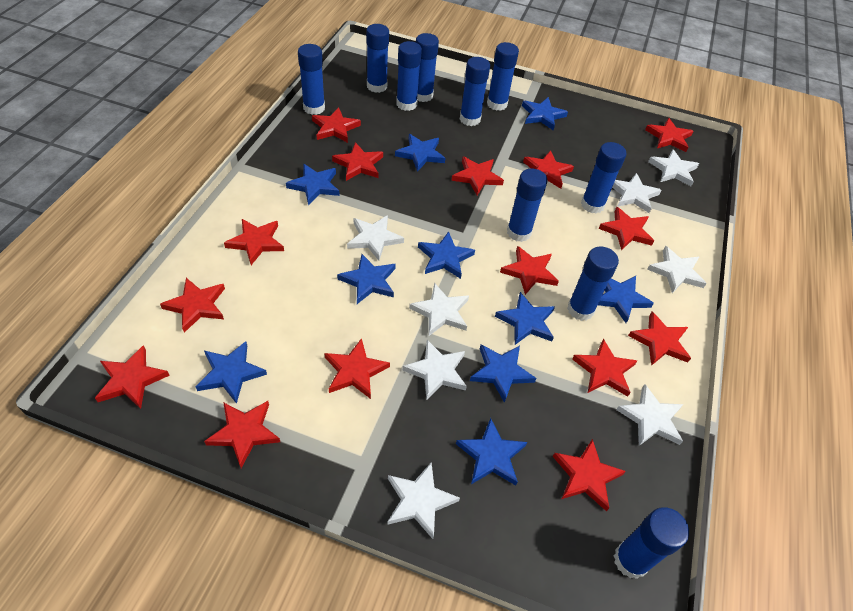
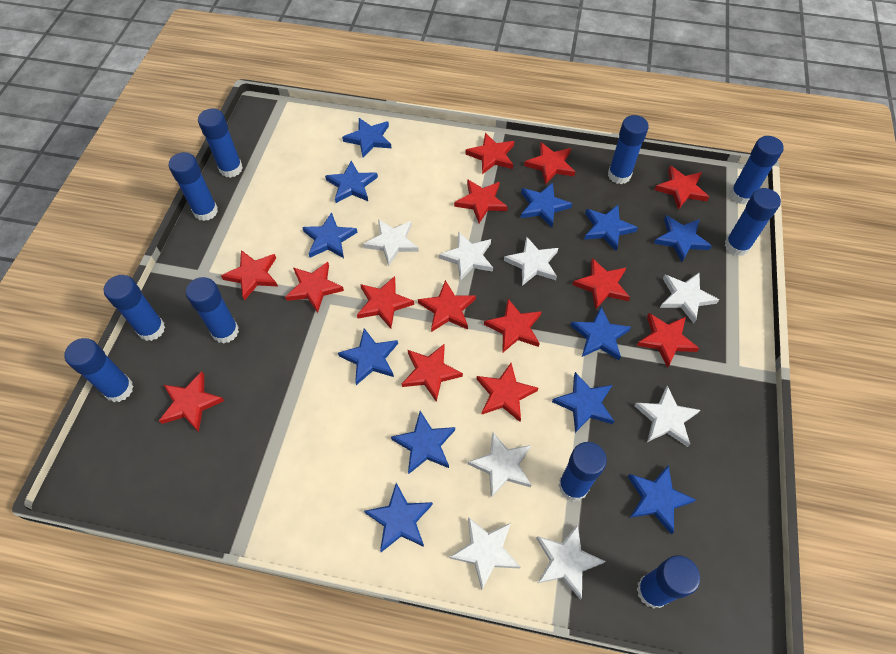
blue star: [196,341,267,404] [286,164,340,205] [337,254,396,304] [395,134,445,172] [418,231,475,279] [456,418,527,485] [470,345,536,403] [495,292,555,345] [522,97,568,130] [598,276,654,323] = 10 -> [302,212,358,258] [325,161,378,203] [338,328,398,385] [342,118,391,158] [364,483,433,552] [391,411,455,474] [521,182,572,227] [552,372,614,433] [570,307,631,360] [584,205,638,251] [628,465,696,534] [654,215,712,262] = 12
red star: [95,345,170,409] [160,278,225,333] [204,401,280,468] [224,219,284,265] [312,107,361,143] [324,338,390,399] [332,142,383,181] [451,156,504,195] [500,246,559,295] [523,150,574,189] [553,439,626,511] [572,339,637,397] [599,207,654,250] [628,312,691,366] [645,118,693,152] = 15 -> [159,371,224,432] [221,250,278,300] [285,262,344,313] [357,276,414,329] [402,344,463,402] [418,280,476,332] [454,179,508,223] [465,132,514,174] [477,363,538,422] [484,299,542,352] [524,142,575,185] [573,258,630,310] [636,313,699,368] [655,165,709,210] = 14

